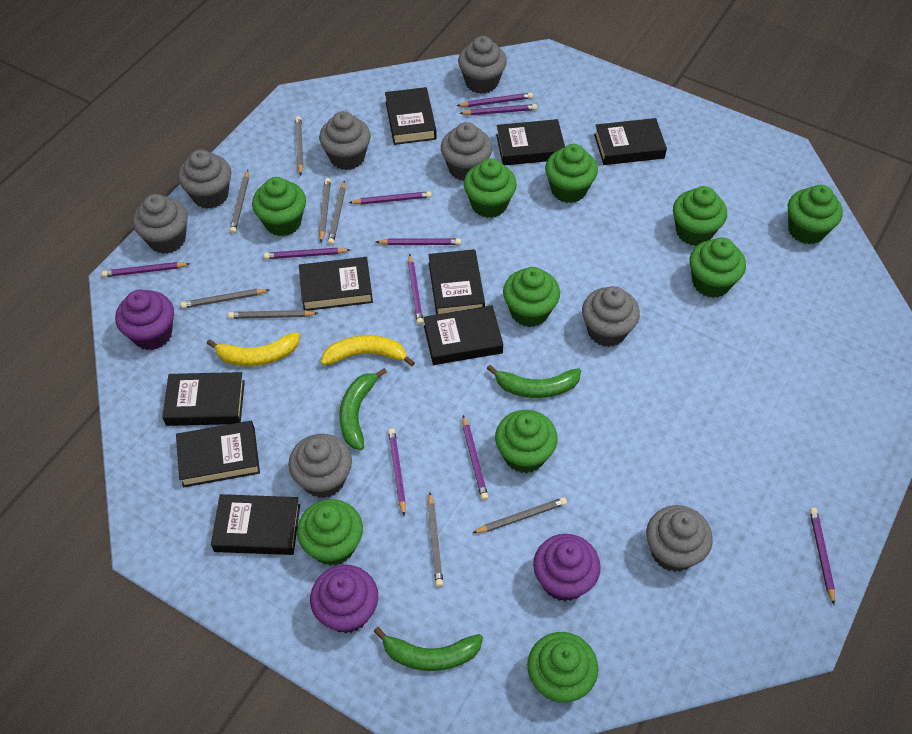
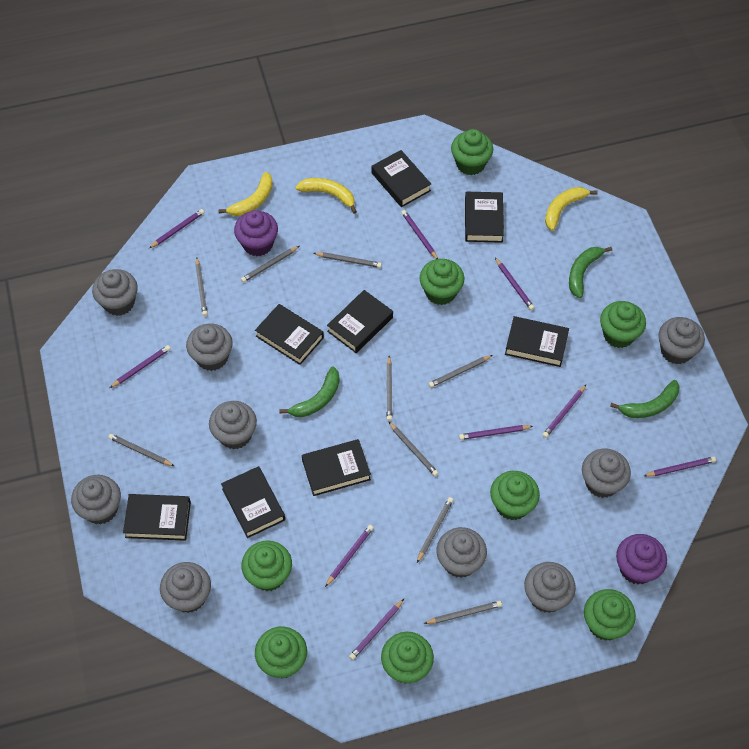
black book: [162,372,245,426] [176,421,260,487] [211,494,300,555] [299,257,373,311] [385,87,437,145] [423,305,503,365] [428,249,485,315] [496,119,565,165] [594,118,667,165] = 9 -> [123,494,191,541] [221,466,285,538] [255,304,324,365] [302,439,371,496] [327,290,393,353] [371,150,431,207] [465,192,504,243] [505,316,569,367] = 8
green cupcake: [252,177,306,236] [297,499,363,566] [464,159,517,218] [495,410,558,473] [503,267,560,327] [527,632,598,703] [545,144,598,203] [673,186,727,246] [690,238,746,298] [788,185,843,244] = 10 -> [241,540,292,591] [255,626,307,678] [381,632,434,684] [420,259,464,305] [451,129,493,175] [490,471,540,520] [584,589,636,641] [600,301,646,348] = 8
grey cupcake: [133,194,188,254] [178,149,231,209] [288,434,352,498] [319,111,371,170] [441,122,492,181] [458,36,507,94] [582,286,640,347] [646,505,713,572] = 8 -> [71,475,121,525] [92,269,138,316] [160,562,211,613] [186,324,233,371] [209,401,257,450] [437,527,487,578] [524,562,576,613] [582,449,631,498] [658,317,705,365] = 9
grey pencil: [181,289,269,308] [228,310,318,319] [230,170,249,233] [295,116,303,175] [319,178,331,242] [328,181,345,245] [428,492,443,587] [473,497,567,533] = 8 -> [109,434,174,466] [195,257,208,316] [241,246,299,282] [314,252,382,268] [387,356,392,421] [389,422,438,476] [417,497,453,563] [424,601,502,624] [429,355,493,388] = 9
purple cupcake: [115,290,174,350] [310,565,378,633] [533,534,601,601] = 3 -> [234,210,278,256] [616,534,667,584] = 2
purple pencil: [102,262,190,277] [264,248,350,259] [349,191,432,205] [376,238,461,245] [388,428,406,516] [408,254,423,325] [457,93,533,107] [459,104,537,115] [463,415,488,500] [810,508,835,605] = 10 -> [110,345,171,388] [149,209,204,248] [325,525,374,587] [349,599,404,660] [401,210,438,259] [459,425,533,440] [495,258,535,310] [542,385,586,438] [644,456,716,476] = 9
yellow banana: [207,332,300,366] [321,335,415,366] = 2 -> [218,172,273,216] [295,178,357,214] [545,187,598,231] = 3

